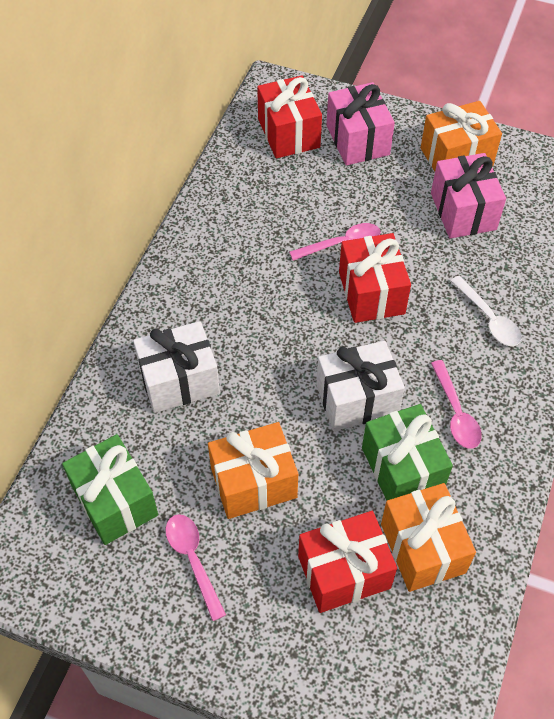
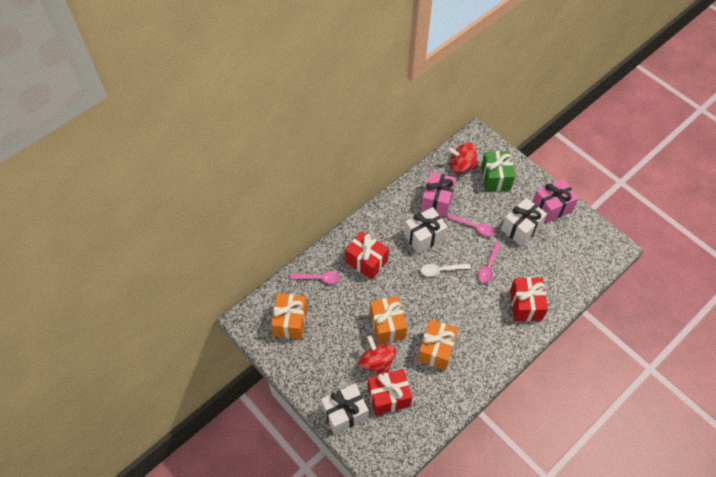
green gift: [62,434,158,545] [362,404,453,501] = 2 -> [481,151,515,192] = 1
red spinning top: none = 0 -> [359,335,396,375] [448,142,478,174] = 2
white gift: [133,321,220,413] [316,341,405,431] = 2 -> [321,384,369,434] [404,207,448,254] [501,198,547,246] = 3

